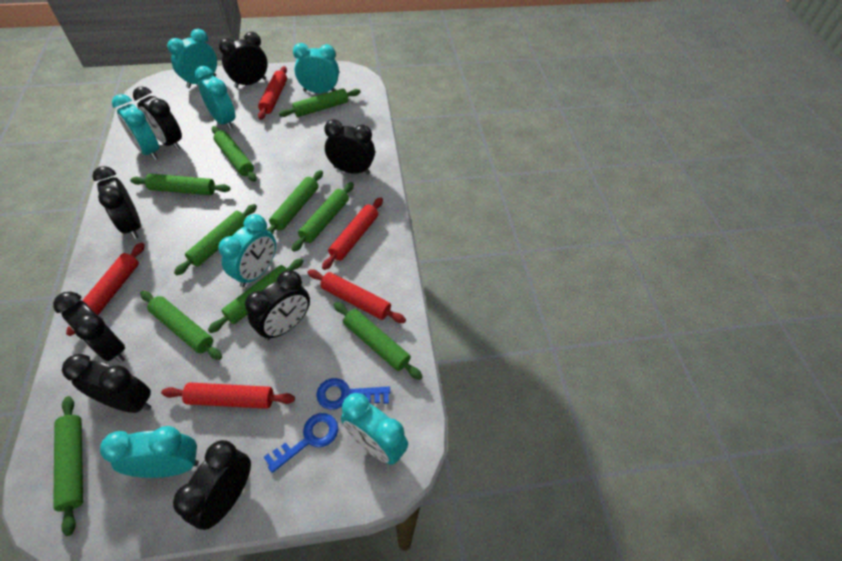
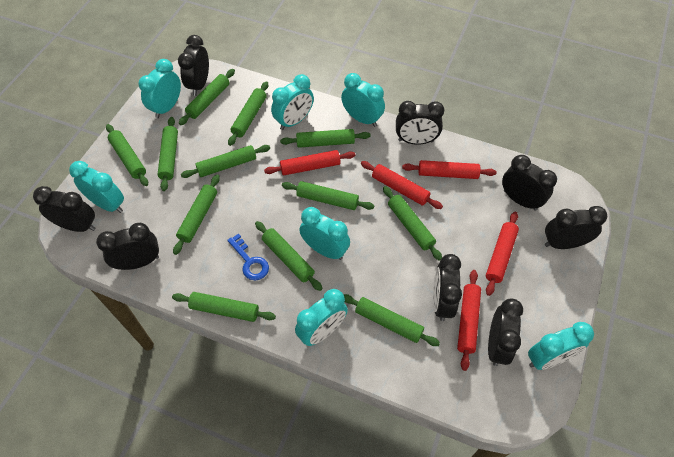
blue key: [264,413,338,473] [316,378,390,410] = 2 -> [227,234,269,280] = 1
green rolling pin: [53,396,83,536] [130,174,231,195] [140,291,222,360] [174,204,257,275] [208,258,303,333] [212,126,257,182] [266,170,323,234] [279,89,361,117] [291,182,354,252] [334,302,423,380] = 10 -> [106,124,148,186] [157,117,178,191] [172,292,276,322] [173,175,220,255] [179,69,235,125] [181,145,270,178] [228,81,268,146] [255,221,323,291] [280,129,371,148] [282,181,374,210] [343,294,440,346] [383,186,442,261] = 12

